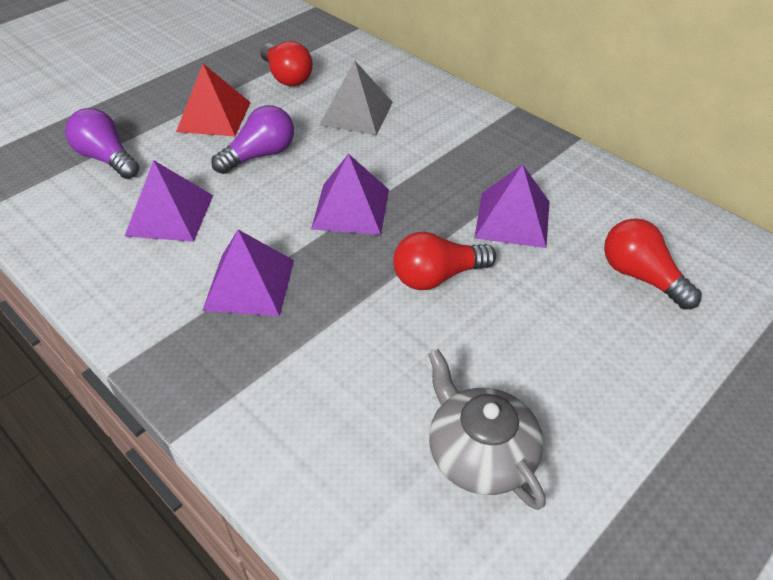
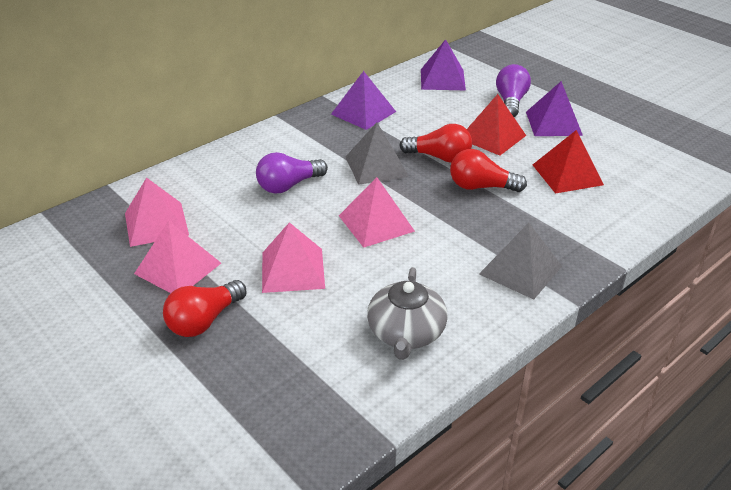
grey pyramid: [319,60,393,135] = 1 -> [346,123,409,185] [479,223,562,299] = 2
pink pyramid: none = 0 -> [125,177,189,247] [134,221,221,293] [262,222,325,293] [339,177,415,248] = 4
purple pyramid: [125,160,213,242] [202,230,294,316] [311,154,389,235] [474,164,549,248] = 4 -> [331,71,396,130] [421,39,466,90] [526,81,583,136] = 3
red pyramid: [176,64,251,136] = 1 -> [467,94,526,156] [533,130,604,194] = 2

